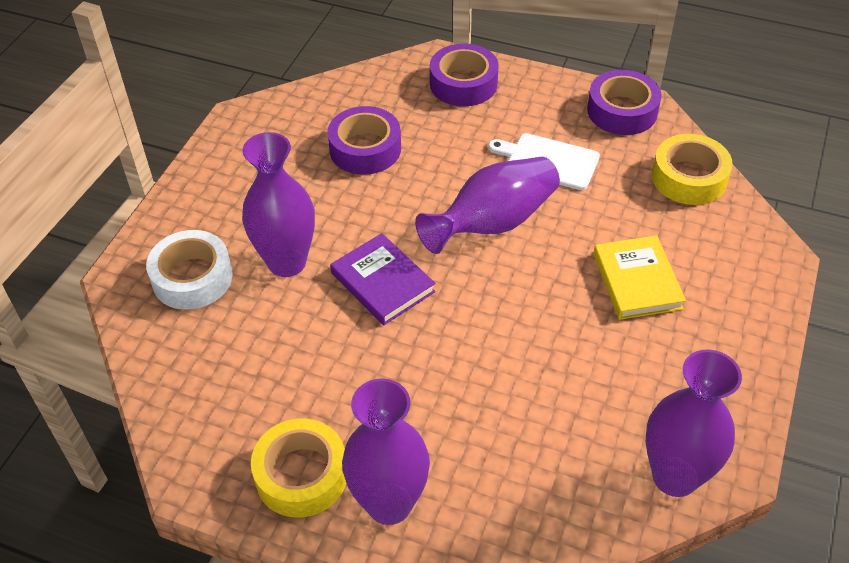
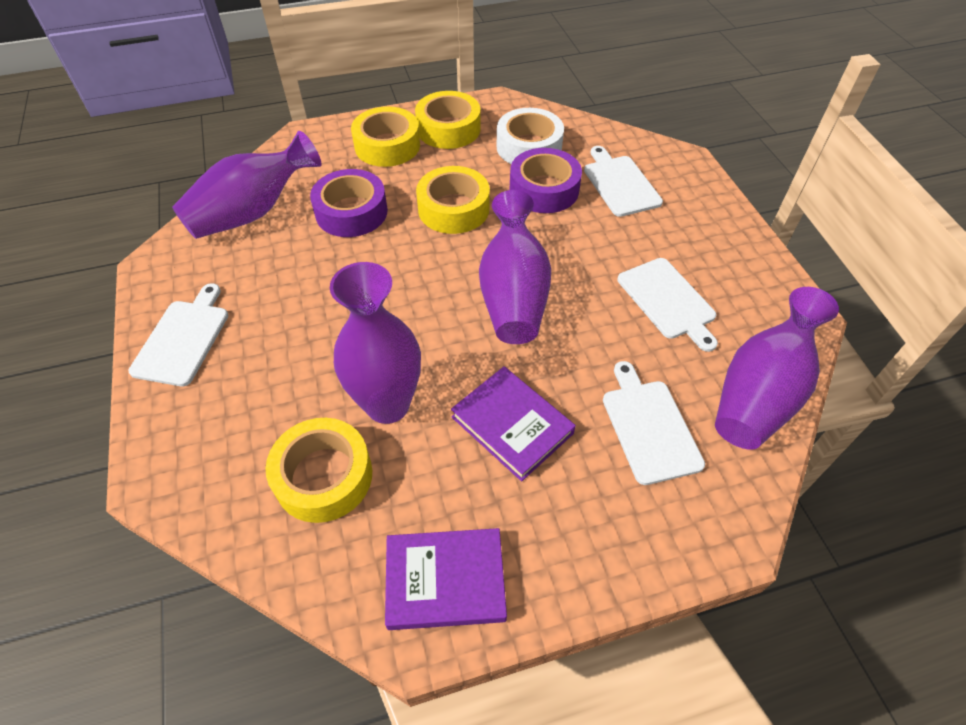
purple book: [330,233,436,325] = 1 -> [385,528,507,630] [451,367,576,481] = 2
purple tape: [327,106,401,175] [430,43,499,106] [587,70,662,135] = 3 -> [310,169,388,237] [509,148,582,213] = 2
white cutting board: [488,133,600,190] = 1 -> [128,283,228,386] [584,146,663,217] [603,361,705,485] [618,258,718,352] = 4
yellow book: [593,235,686,320] = 1 -> none = 0
yellow tape: [251,419,346,517] [652,134,733,205] = 2 -> [265,418,372,523] [351,106,420,167] [415,91,481,149] [416,166,490,234] = 4

